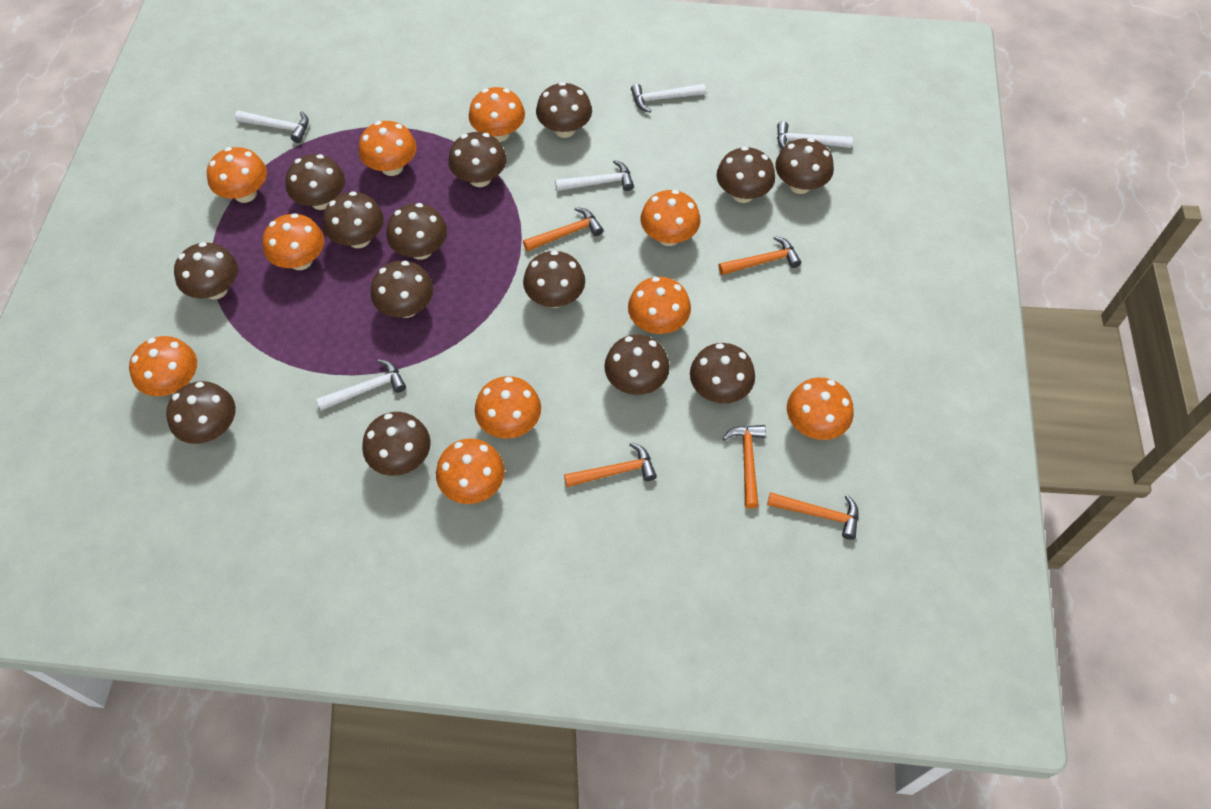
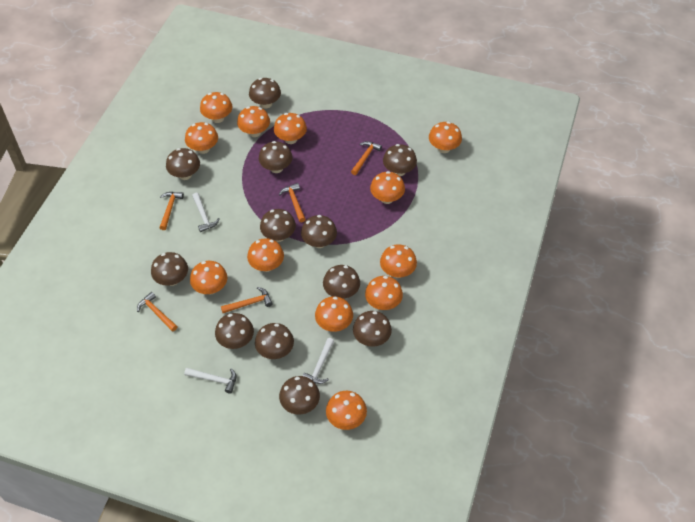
brown mushroom: [166,381,236,444] [174,242,238,300] [285,154,345,210] [323,191,384,248] [362,412,431,476] [371,261,433,318] [386,203,447,260] [448,132,507,187] [523,250,585,308] [536,82,592,138] [604,335,670,395] [690,343,755,404] [717,146,775,203] [775,138,834,194] = 14 -> [151,252,188,286] [166,148,200,180] [215,313,254,349] [249,78,281,109] [255,323,294,359] [259,141,292,173] [260,209,296,242] [279,376,320,414] [301,215,337,248] [323,265,360,299] [353,311,392,347] [383,144,417,176] = 12
orange mushroom: [129,336,197,396] [207,147,267,203] [262,213,324,270] [359,121,417,176] [436,438,505,504] [469,87,525,142] [475,376,541,439] [628,277,691,334] [640,190,701,246] [787,377,854,440] = 10 -> [185,122,218,154] [190,261,228,294] [200,92,233,123] [237,106,270,137] [247,238,284,272] [274,113,307,144] [315,296,353,332] [326,391,367,430] [365,276,403,310] [370,171,405,204] [380,244,417,278] [429,122,462,153] = 12
white hammer: [235,110,309,143] [316,359,406,411] [555,160,634,191] [631,83,706,113] [777,121,853,149] = 5 -> [184,368,237,394] [192,193,220,232] [303,338,334,384] = 3

